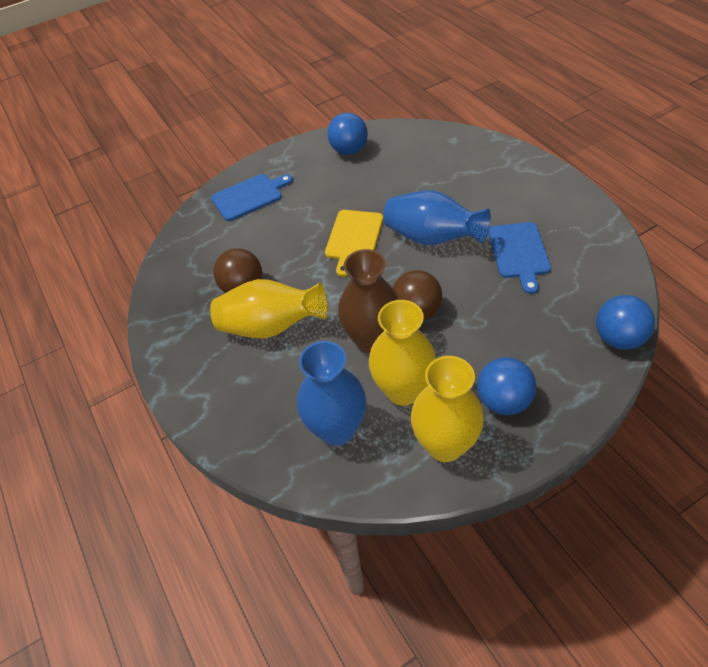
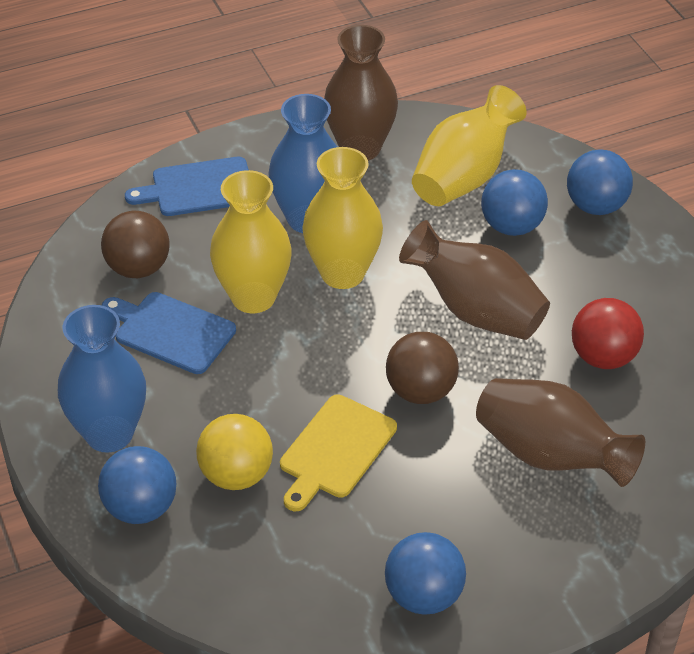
blue ball: [327,113,368,155] [477,357,536,415] [596,295,655,350] = 3 -> [98,446,176,524] [385,532,466,615] [481,169,548,236] [567,149,633,215] = 4
brown vase: [338,249,399,354] = 1 -> [324,25,398,161] [399,220,550,340] [476,378,645,487] = 3
red ball: none = 0 -> [572,298,644,369] = 1
yellow ball: none = 0 -> [196,414,273,490] = 1

